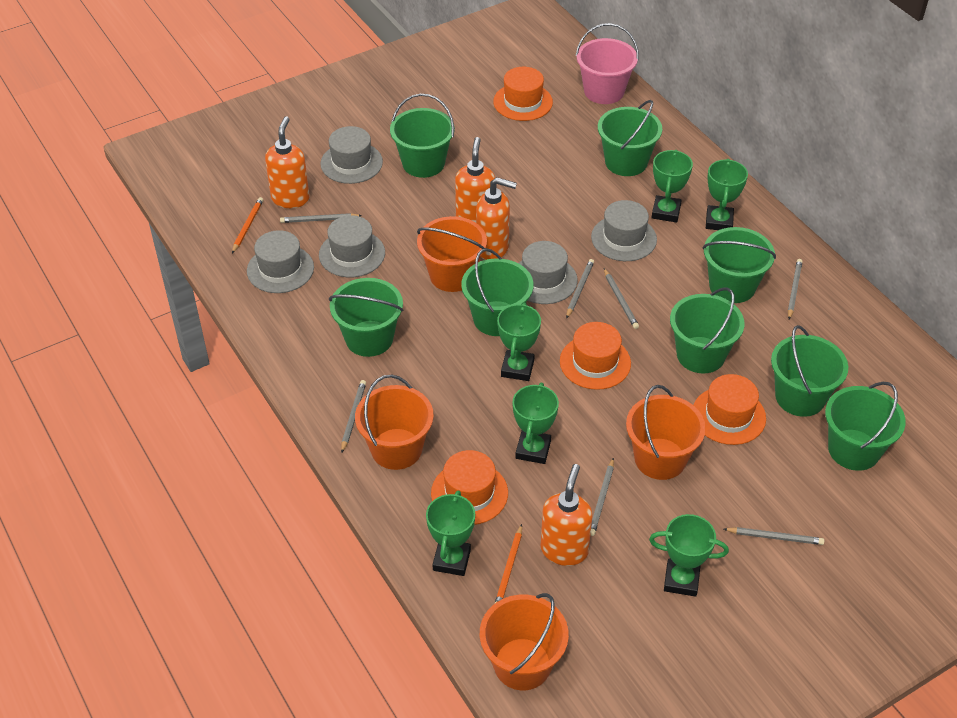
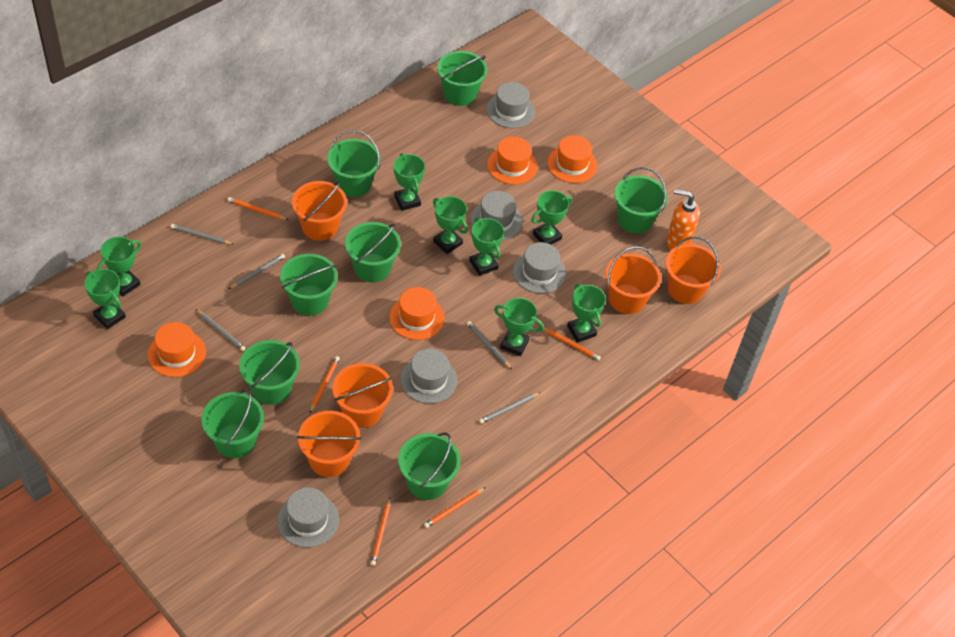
green trophy: [426,491,475,576] [497,303,541,381] [512,383,559,464] [649,514,729,597] [652,150,693,222] [706,159,748,230] = 6 -> [85,269,126,329] [97,236,141,296] [394,153,425,211] [433,196,468,254] [470,218,504,276] [494,298,544,356] [531,190,572,245] [567,284,606,343] = 8
grey pencil: [280,213,362,223] [341,380,366,453] [566,259,594,319] [590,458,614,536] [604,269,639,329] [724,527,824,545] [788,259,803,319] = 7 -> [171,224,234,245] [196,309,246,351] [229,254,285,289] [467,321,512,370] [479,392,541,424] = 5
orange bucket: [355,375,434,470] [417,216,487,292] [480,593,569,690] [626,385,706,480] = 4 -> [292,181,347,241] [297,411,361,477] [332,363,393,428] [605,246,661,314] [665,237,721,304] = 5
orange pencil: [232,197,263,253] [495,524,522,603] = 2 -> [228,197,288,220] [310,356,340,413] [370,498,391,566] [424,487,486,528] [540,326,601,361] = 5
orange soap dispenser: [265,116,310,208] [455,137,495,222] [476,177,517,260] [541,464,593,566] = 4 -> [666,189,700,250] = 1
pink bucket: [575,23,639,104] = 1 -> none = 0

